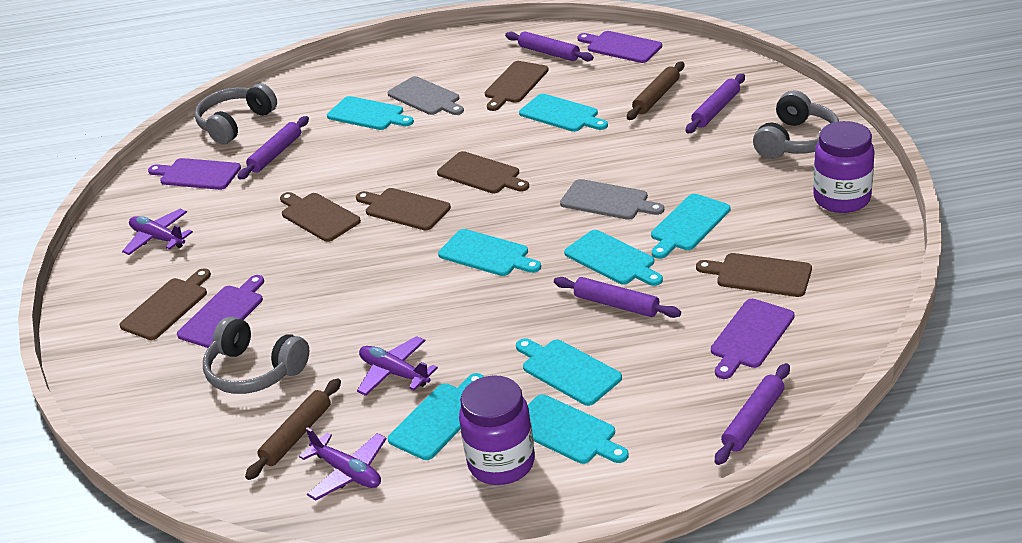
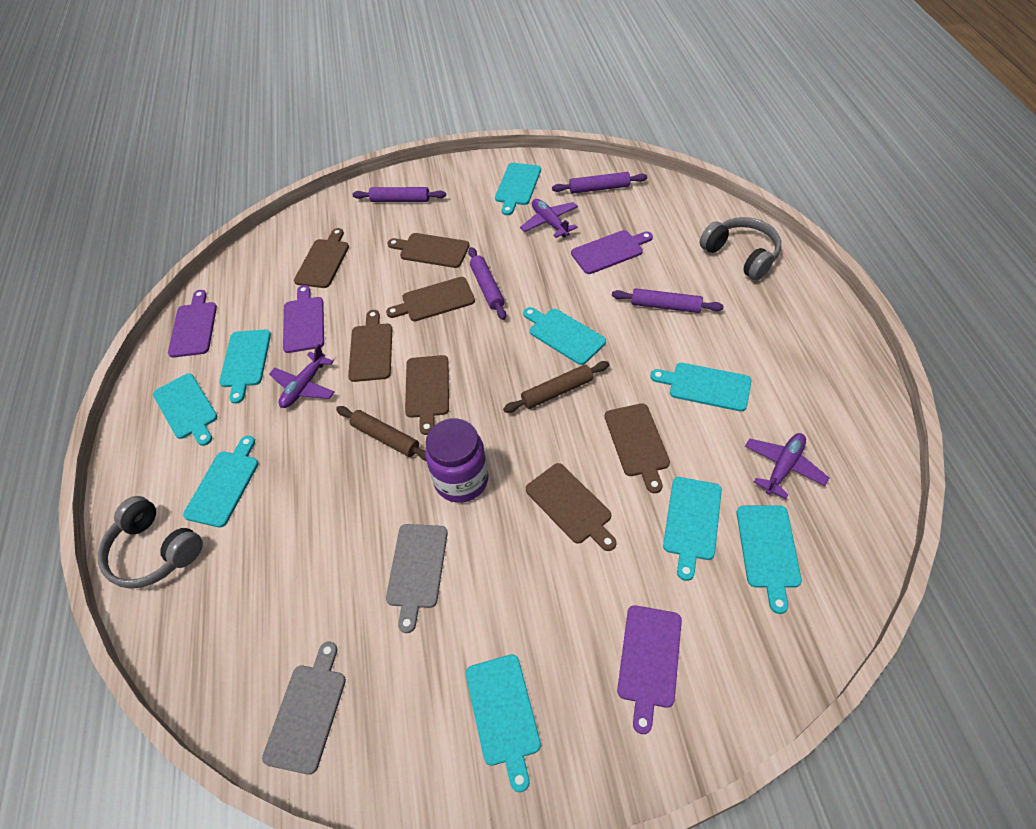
brown cutting board: [120,268,211,340] [280,192,361,242] [356,188,451,230] [437,151,529,194] [485,61,549,111] [696,253,812,297] = 6 -> [294,228,349,288] [348,310,392,382] [386,277,475,321] [387,233,470,268] [405,355,449,435] [526,463,617,551] [605,403,670,493] = 7
grey headphones: [194,83,277,144] [203,316,309,394] [753,90,839,159] = 3 -> [98,496,203,589] [700,217,781,280] = 2
purple jar: [459,375,535,485] [813,121,874,213] = 2 -> [425,418,489,503] = 1
purple rolling pin: [237,116,309,180] [505,31,594,61] [554,277,681,318] [686,74,745,133] [715,363,790,465] = 5 -> [352,187,446,202] [468,247,506,320] [552,172,647,194] [612,288,724,313] = 4
turquoise cutting board: [327,96,414,130] [388,373,484,460] [438,229,541,276] [516,338,622,406] [519,94,608,132] [528,394,628,464] [564,230,663,286] [651,194,730,259] = 8 -> [153,373,218,446] [183,436,259,528] [219,330,271,404] [466,654,541,792] [495,163,541,215] [523,307,606,365] [650,363,751,412] [663,477,722,581] [737,505,802,614] = 9

